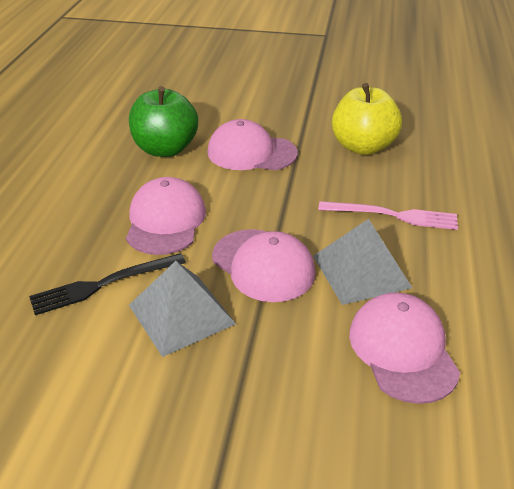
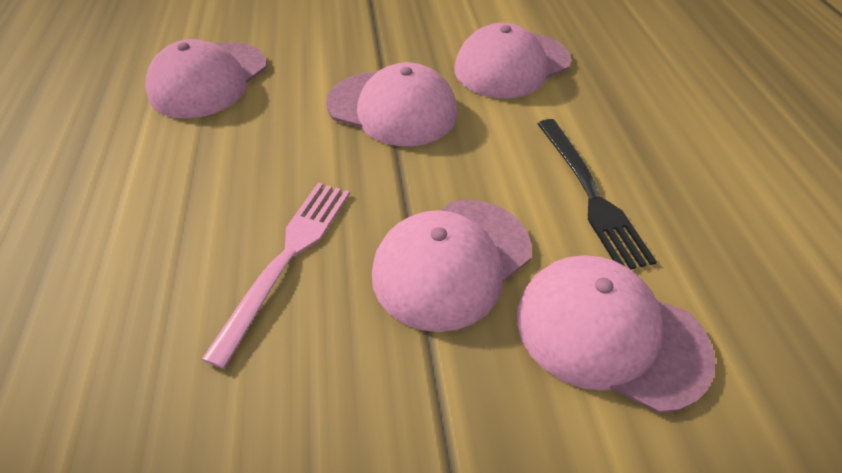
green apple: [129,86,198,157] = 1 -> none = 0
grey pyramid: [129,261,236,357] [313,219,412,305] = 2 -> none = 0
pink cap: [126,177,206,255] [207,119,297,170] [212,229,316,302] [349,292,460,404] = 4 -> [145,39,267,118] [326,62,457,146] [372,200,532,332] [455,23,571,98] [517,255,715,413] = 5
yellow apple: [332,83,402,155] = 1 -> none = 0

